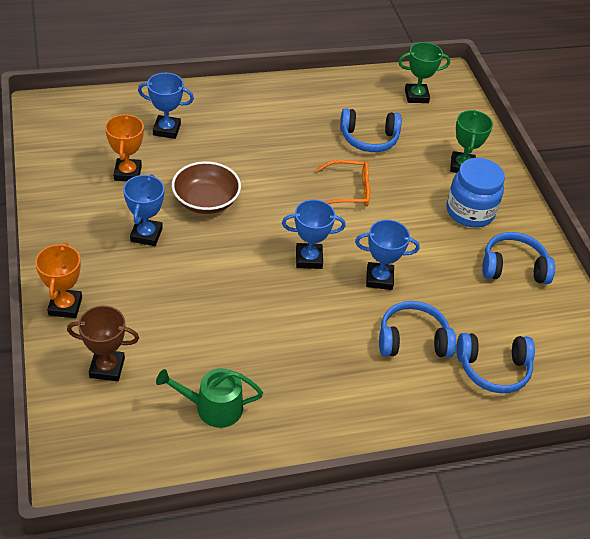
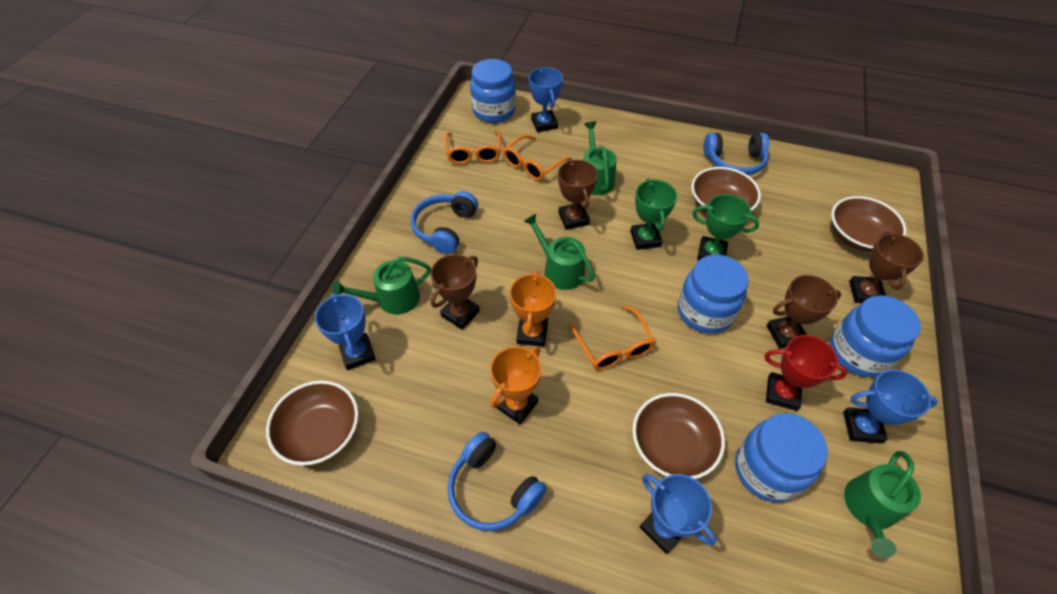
blue headphones: [340,108,402,152] [379,301,456,358] [457,333,535,393] [482,232,555,284] = 4 -> [411,191,478,254] [447,432,546,531] [704,133,769,175] = 3
blue jar: [446,158,505,227] = 1 -> [470,59,516,123] [678,255,749,334] [735,413,828,502] [830,295,921,377] = 4
brown bowl: [172,161,241,214] = 1 -> [266,380,359,466] [632,393,725,479] [691,167,761,212] [831,196,907,252] = 4
brown trophy: [67,306,139,381] = 1 -> [430,254,480,330] [558,159,598,230] [766,275,841,349] [849,231,924,303] = 4
green watering can: [156,368,263,428] = 1 -> [332,257,431,315] [523,214,595,290] [583,121,617,195] [844,451,921,558] = 4
orange glasses: [316,160,370,207] = 1 -> [445,130,501,164] [503,134,572,181] [569,305,656,370] = 3
red trophy: none = 0 -> [765,335,847,411] = 1

